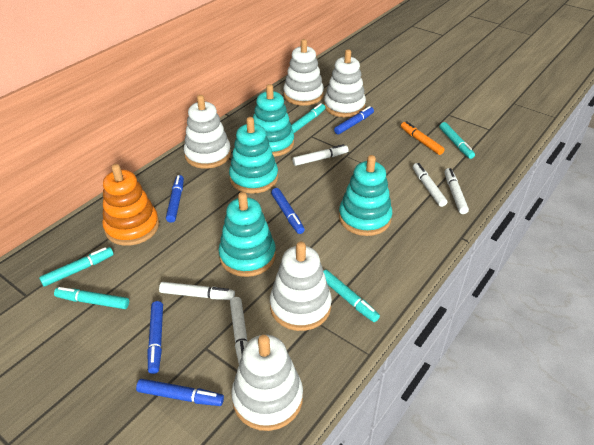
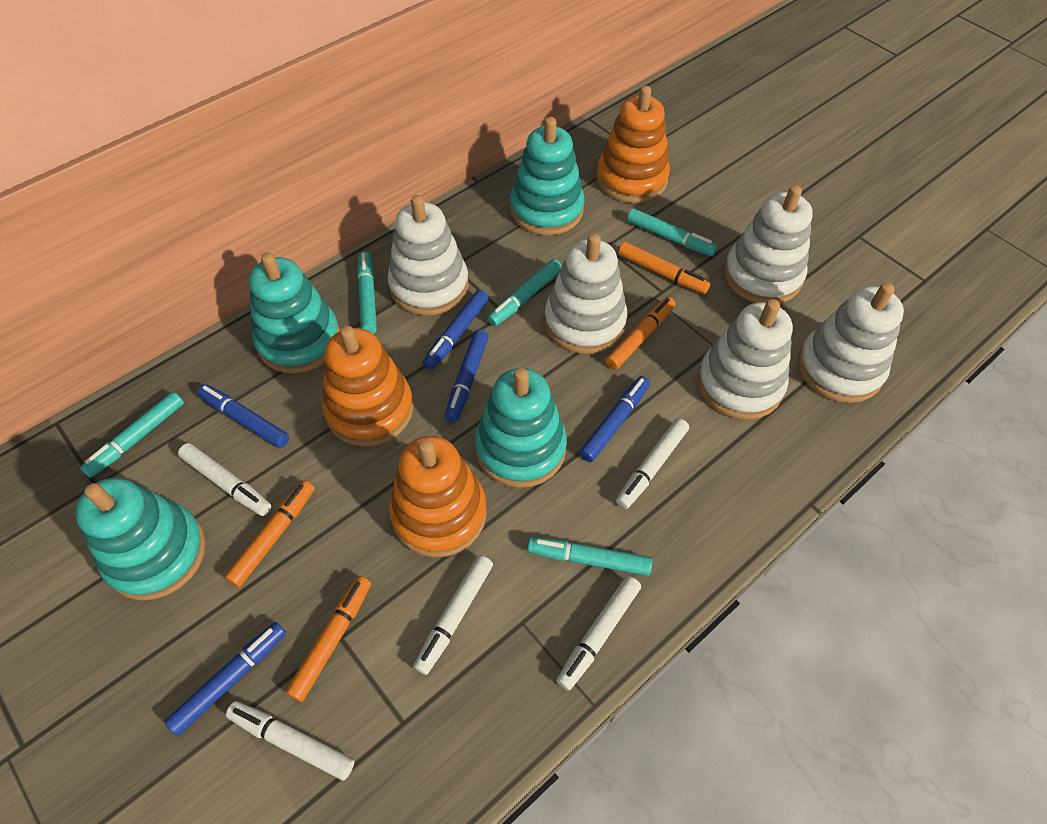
orange marker: [401,121,444,155] = 1 -> [225,480,315,587] [286,576,371,702] [605,297,675,370] [618,242,710,294] = 4
orange stacking toy: [102,164,159,246] = 1 -> [322,326,413,446] [389,436,487,557] [597,85,670,203] = 3

